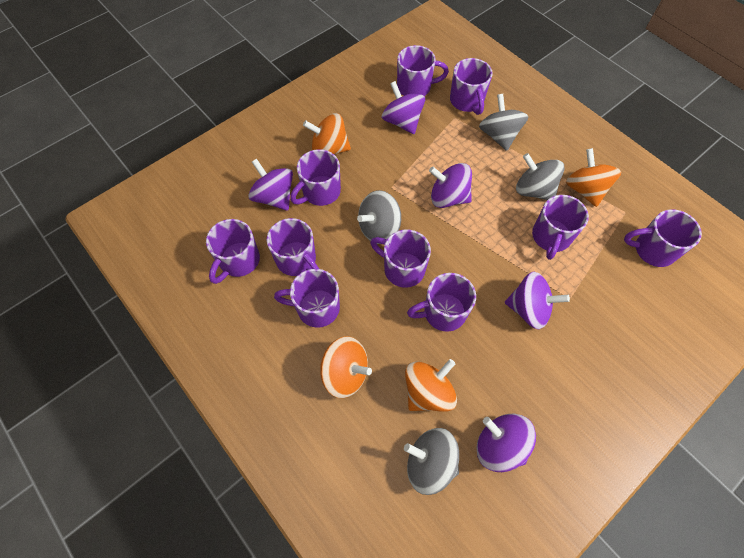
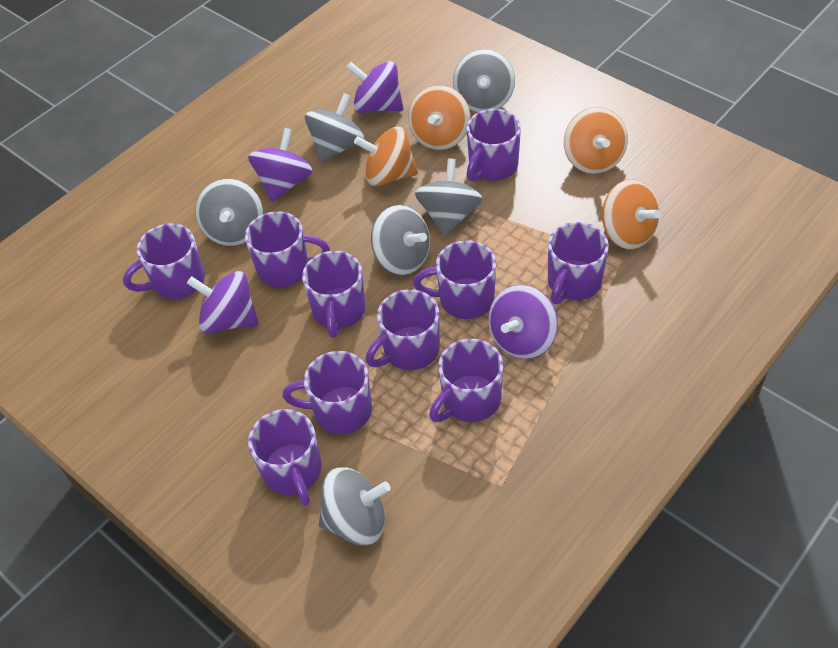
grey spinning top: [357,190,401,244] [404,428,459,495] [479,94,528,151] [516,153,564,200] = 4 -> [195,179,263,246] [305,93,364,163] [319,467,391,546] [371,205,430,275] [415,159,483,237] [453,49,515,112] = 6
purple spinning top: [248,159,293,211] [382,81,425,134] [429,163,472,208] [476,414,536,472] [504,272,570,329] = 5 -> [187,271,259,333] [248,128,313,202] [346,61,403,113] [488,285,558,359] = 4

